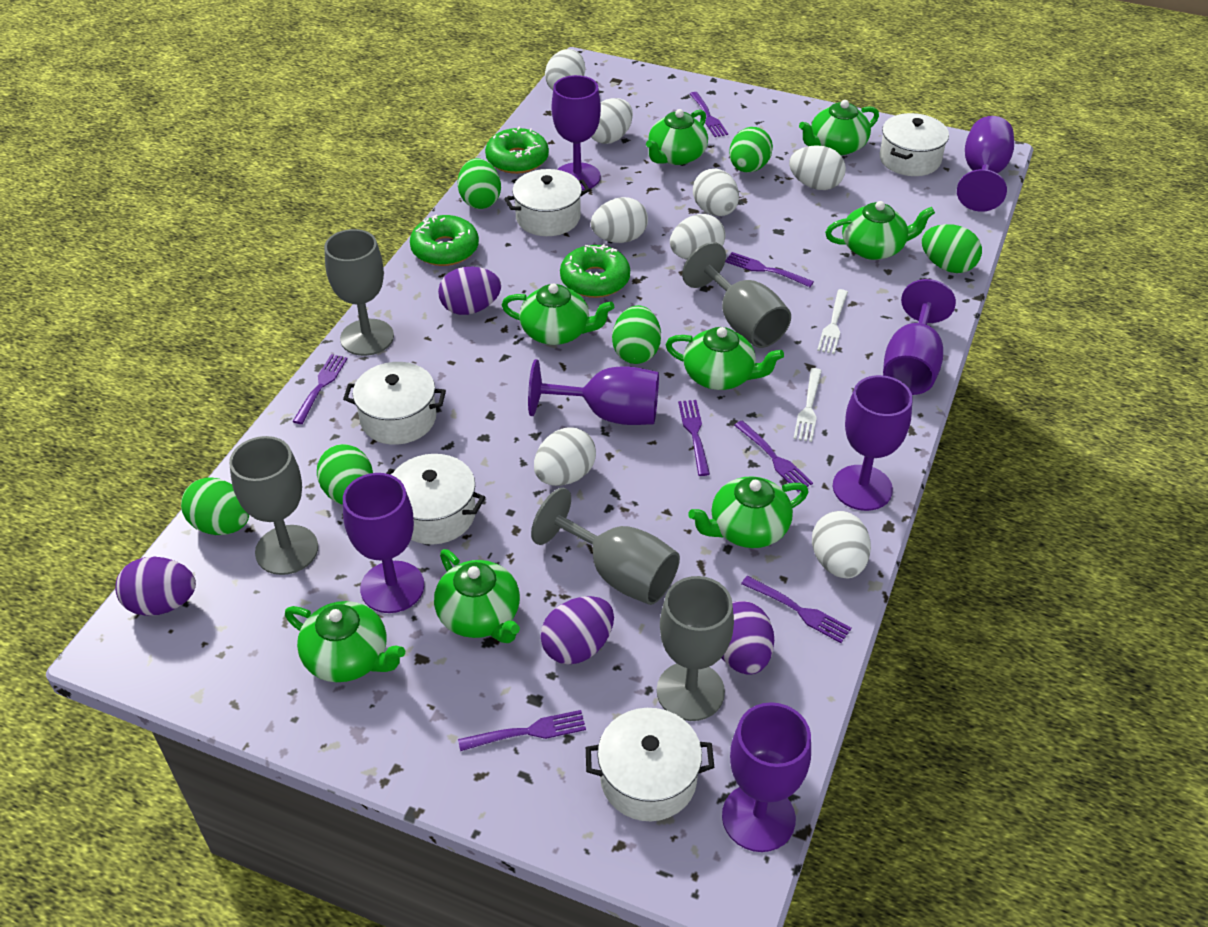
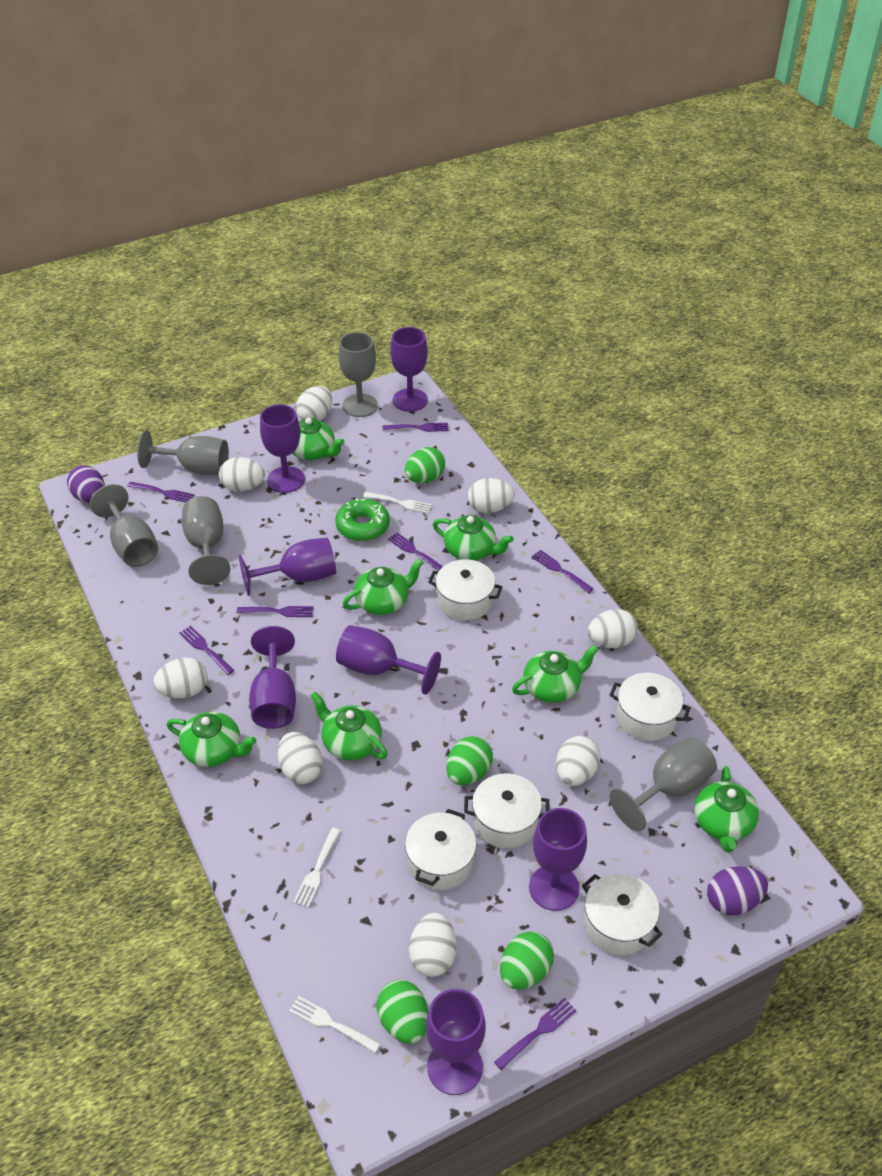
green donut: [410,215,479,266] [485,127,549,174] [560,244,630,298] = 3 -> [335,498,390,541] = 1
green egg: [181,478,249,535] [317,444,373,505] [457,158,501,209] [612,305,661,364] [729,127,773,173] [922,224,982,273] = 6 -> [376,980,428,1044] [405,447,445,483] [446,736,493,785] [500,931,554,989] = 4
green teapot: [285,601,405,682] [434,549,520,643] [502,284,614,345] [646,109,708,165] [665,327,784,390] [688,476,808,548] [799,100,879,155] [825,201,935,260] = 8 -> [167,712,257,767] [292,418,345,460] [310,692,388,760] [343,559,424,615] [433,515,514,561] [512,645,599,703] [694,766,759,852] = 7
purple egg: [115,557,196,616] [438,267,501,315] [541,596,614,665] [722,601,774,675] = 4 -> [67,465,105,503] [707,866,768,915] = 2
white fork: [793,368,822,442] [817,289,848,354] = 2 -> [289,996,381,1053] [293,828,340,908] [363,492,432,513] = 3

